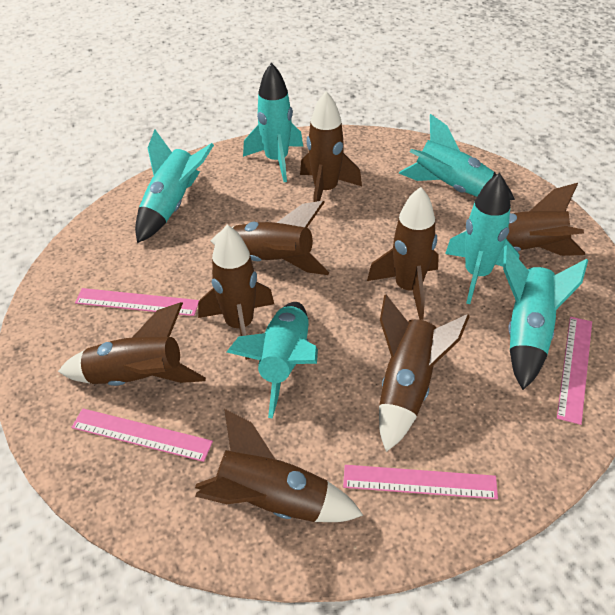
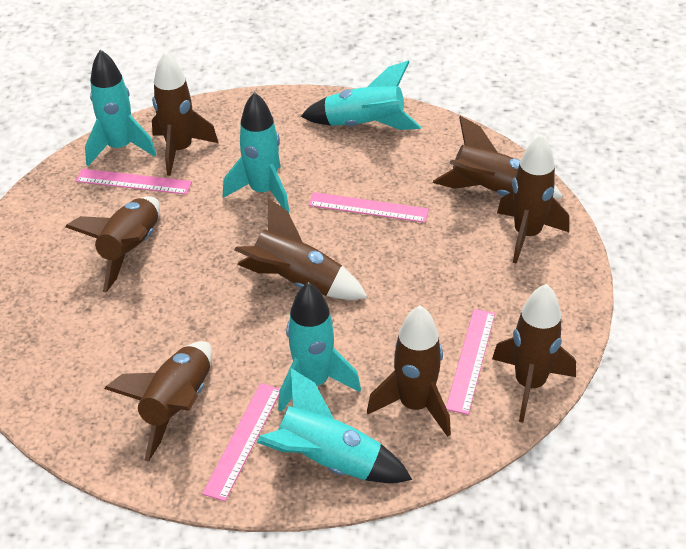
turquoise rocket: [135,130,214,243] [227,302,318,419] [243,63,303,182] [399,114,515,200] [445,173,519,304] [503,245,588,390] = 6 -> [85,49,156,166] [223,92,289,212] [257,368,412,483] [278,282,361,412] [301,60,421,130] = 5

